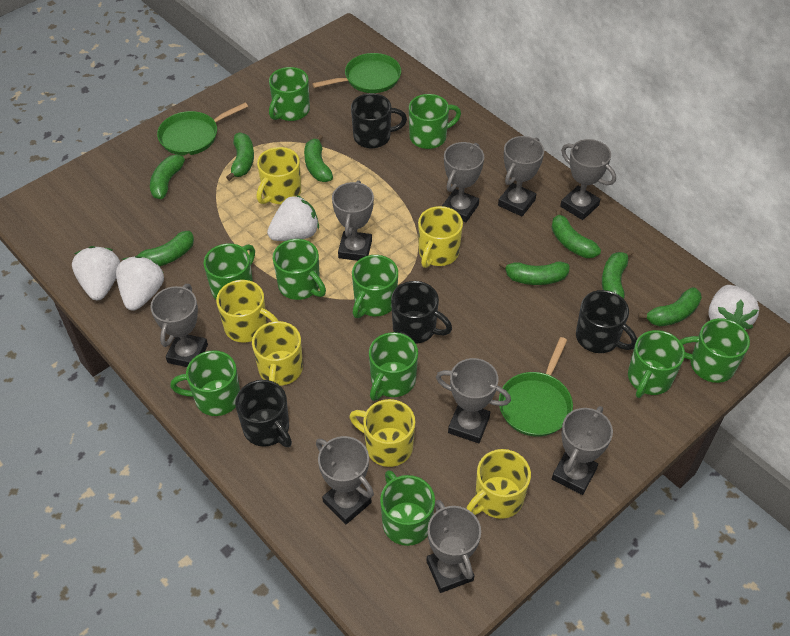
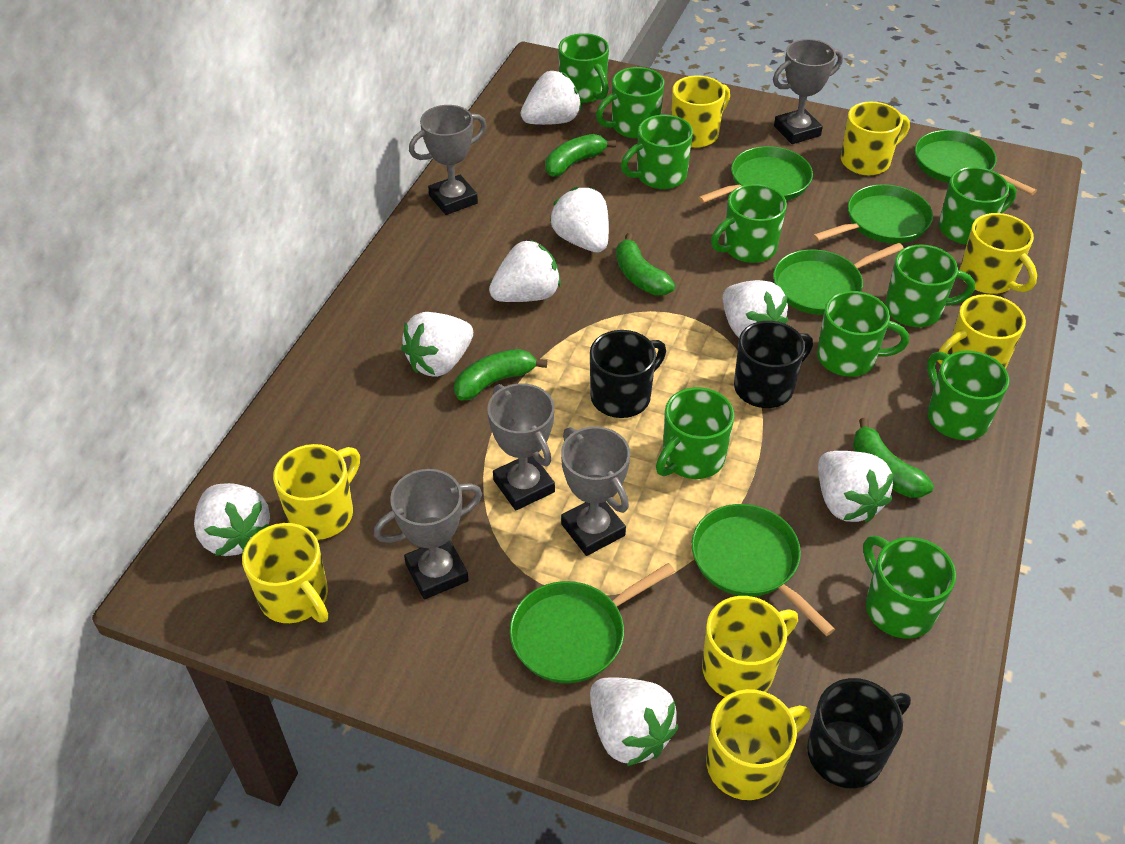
black mug: [235,380,292,447] [351,93,407,148] [391,281,452,344] [576,290,637,353] = 4 -> [590,330,666,418] [734,321,813,408] [807,678,911,788] = 3
green banana: [128,231,194,266] [150,153,191,199] [226,132,254,181] [304,134,333,182] [499,261,570,285] [551,209,601,258] [602,250,634,299] [638,287,702,326] = 8 -> [454,349,547,401] [545,134,616,177] [616,233,675,295] [853,418,934,498] = 4
green pan: [157,102,248,155] [312,53,401,93] [499,337,573,437] = 3 -> [510,563,675,683] [692,504,835,636] [698,146,813,203] [773,243,904,315] [813,184,933,244] [915,130,1037,195] = 6
grey trophy: [150,284,208,367] [316,436,374,524] [332,180,374,261] [426,500,481,593] [436,358,511,443] [442,142,484,223] [498,136,544,217] [552,406,613,495] [560,139,616,220] = 9 -> [374,469,482,600] [409,105,487,215] [487,383,555,510] [561,427,630,556] [773,39,843,144] = 5
white strawberry: [72,246,120,300] [116,256,164,311] [267,195,319,241] [708,285,759,330] = 4 -> [194,483,270,556] [401,312,473,377] [489,240,561,302] [521,71,582,125] [550,187,609,252] [590,677,679,766] [723,280,788,337] [818,451,894,523] = 8
yellow mug: [216,280,278,343] [252,321,303,386] [257,147,301,204] [349,399,415,467] [418,206,463,268] [466,449,531,519] = 6 -> [242,523,328,623] [273,444,360,540] [671,75,730,148] [702,596,798,697] [706,689,810,800] [841,101,910,175] [937,294,1026,369] [960,213,1037,294] = 8

